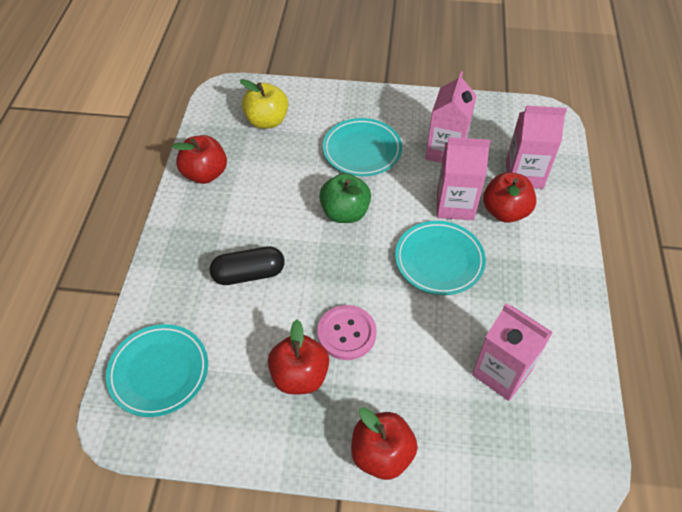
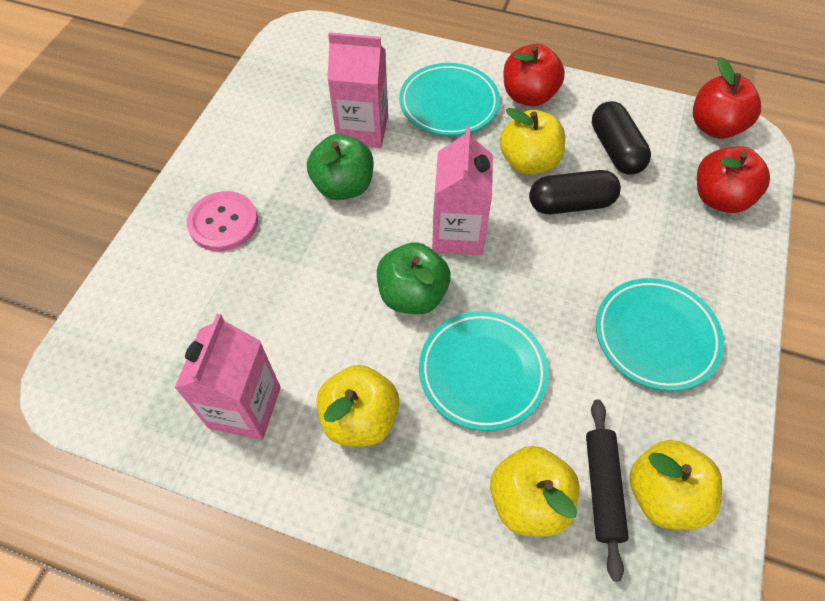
black capsule: [210,246,285,285] = 1 -> [529,170,621,214] [592,101,651,175] = 2
black rolling pin: none = 0 -> [586,400,629,581] = 1
green apple: [319,173,371,223] = 1 -> [307,134,374,200] [377,242,451,314] = 2
pink carton: [425,71,477,163] [437,137,491,220] [472,303,553,401] [506,105,567,189] = 4 -> [175,314,281,440] [327,32,388,148] [432,126,493,255] = 3
red apple: [172,135,227,184] [268,320,329,394] [351,407,418,480] [483,172,536,223] = 4 -> [503,44,565,106] [693,57,761,139] [697,146,770,213] = 3
yellow apple: [240,79,288,129] = 1 -> [316,365,399,447] [490,446,580,536] [500,108,565,175] [630,440,722,530] = 4

